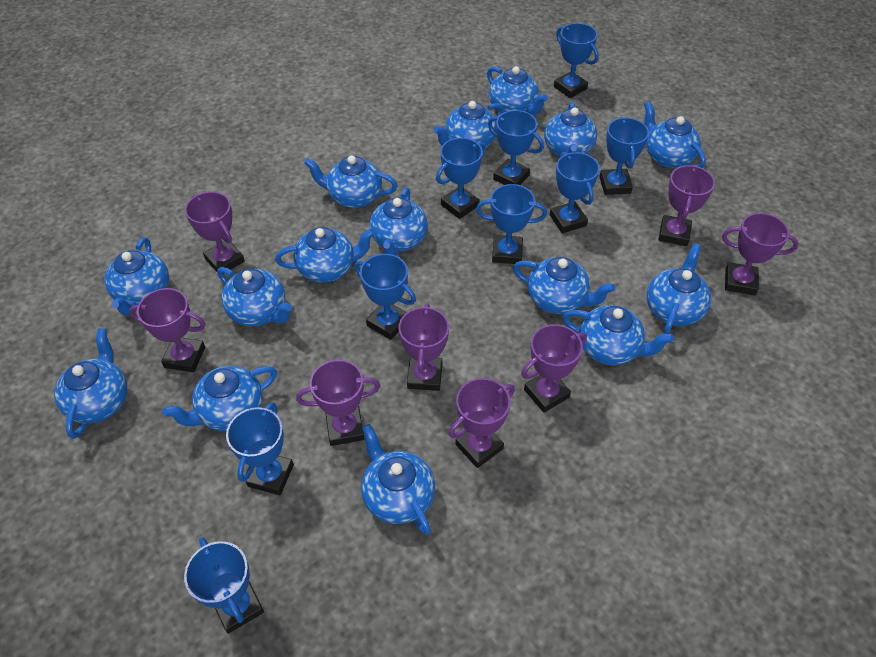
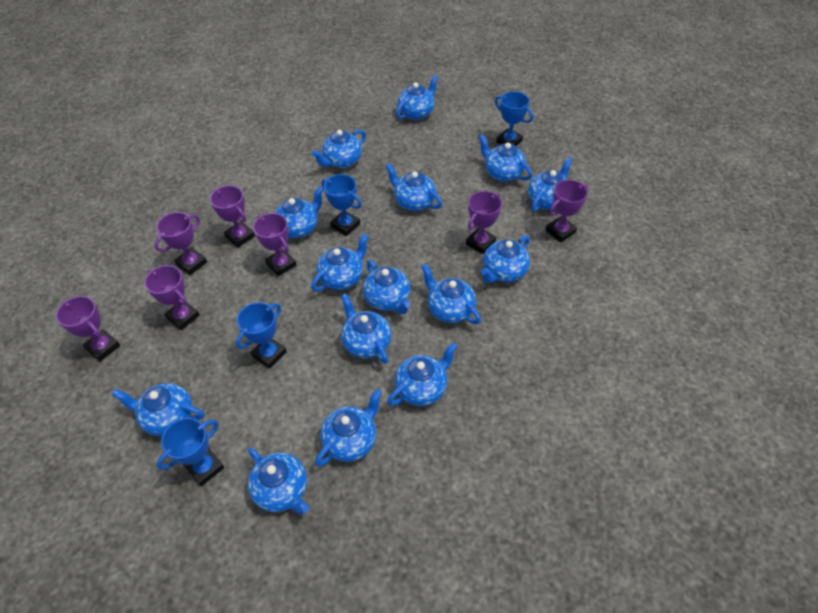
blue trophy: [184,537,264,634] [226,402,294,495] [355,254,416,340] [436,138,486,219] [476,184,547,264] [488,110,544,185] [550,152,600,233] [554,23,599,98] [599,117,649,195] = 9 -> [157,418,224,486] [236,302,287,369] [321,174,362,236] [495,91,533,146] = 4
purple trophy: [129,288,206,372] [185,192,245,272] [296,360,380,446] [399,304,449,391] [448,378,515,468] [521,324,587,413] [659,165,715,246] [722,213,799,295] = 8 -> [56,296,120,362] [144,265,200,330] [154,212,207,275] [210,185,255,248] [253,213,296,276] [466,191,502,254] [546,180,588,242] = 7

